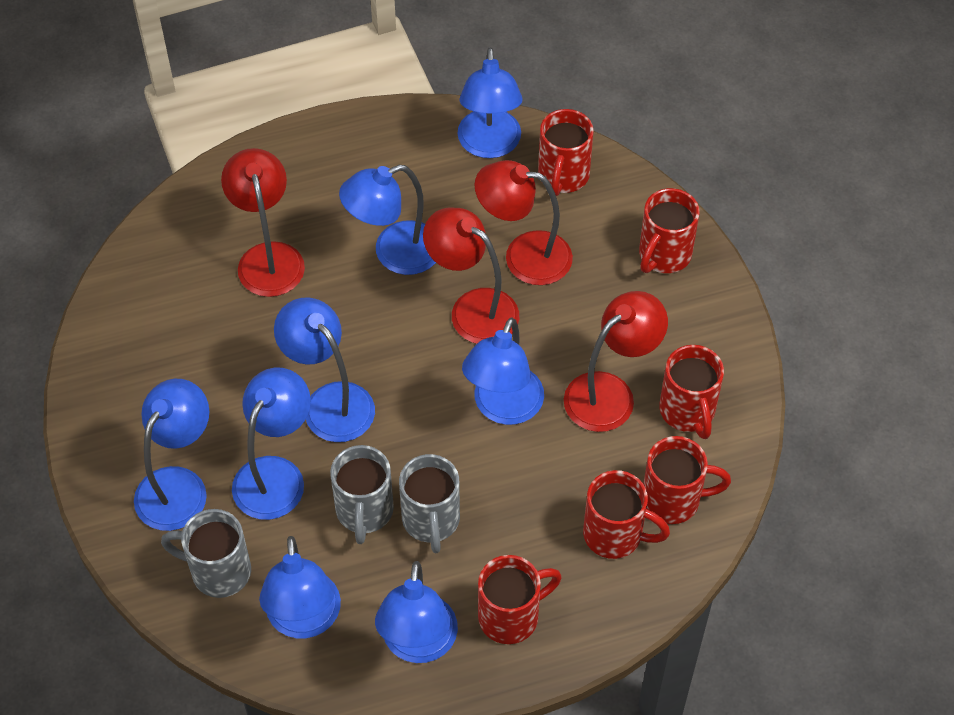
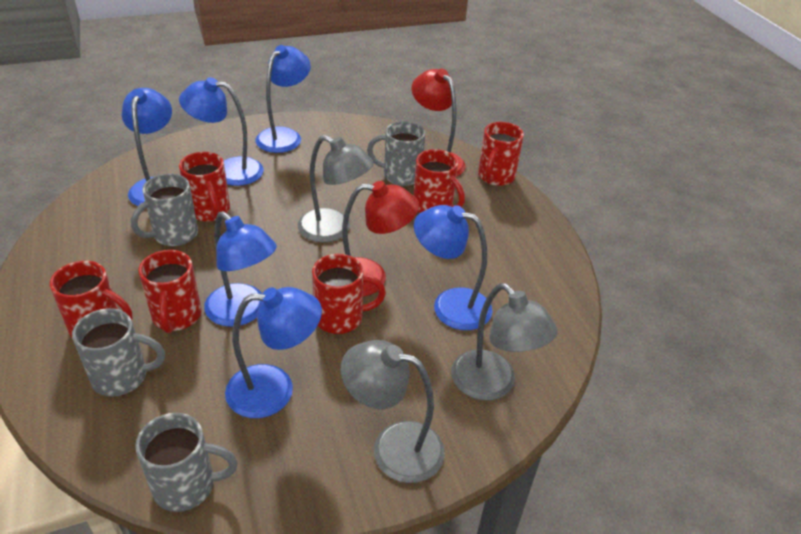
blue lamp: [134,379,209,531] [232,368,311,520] [259,536,341,638] [274,297,375,442] [339,165,436,275] [375,561,458,663] [457,47,523,158] [462,318,544,425] = 8 -> [122,88,172,206] [179,77,264,186] [204,211,277,327] [225,287,322,418] [256,45,311,153] [414,205,493,330] = 6
grey lamp: none = 0 -> [298,135,374,243] [340,340,445,483] [451,283,558,401] = 3
grey mug: [161,509,251,598] [330,445,394,544] [399,454,460,553] = 3 -> [72,308,165,397] [131,174,198,246] [135,413,238,512] [367,121,425,186] = 4
red lamp: [221,148,305,297] [423,207,519,344] [474,160,573,285] [564,291,668,432] = 4 -> [342,181,419,297] [412,69,466,177] = 2

